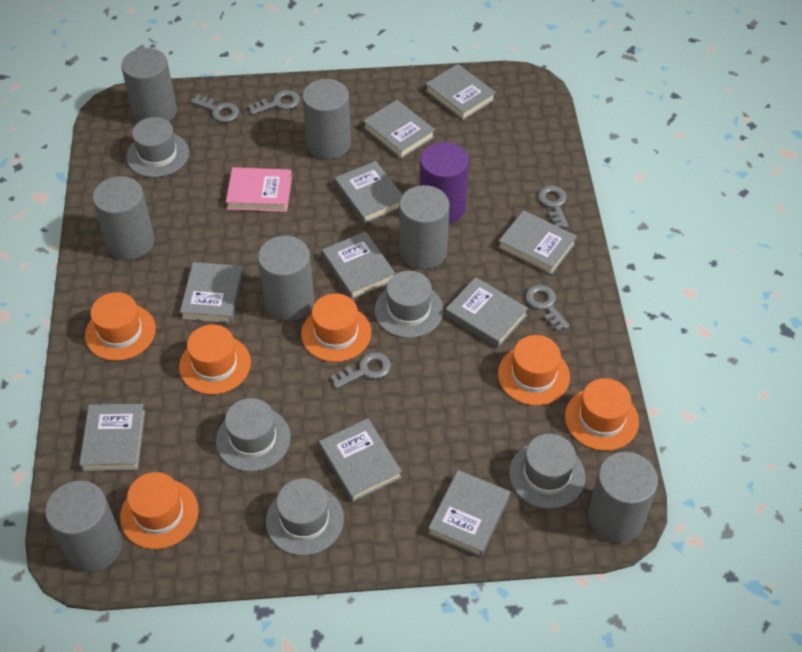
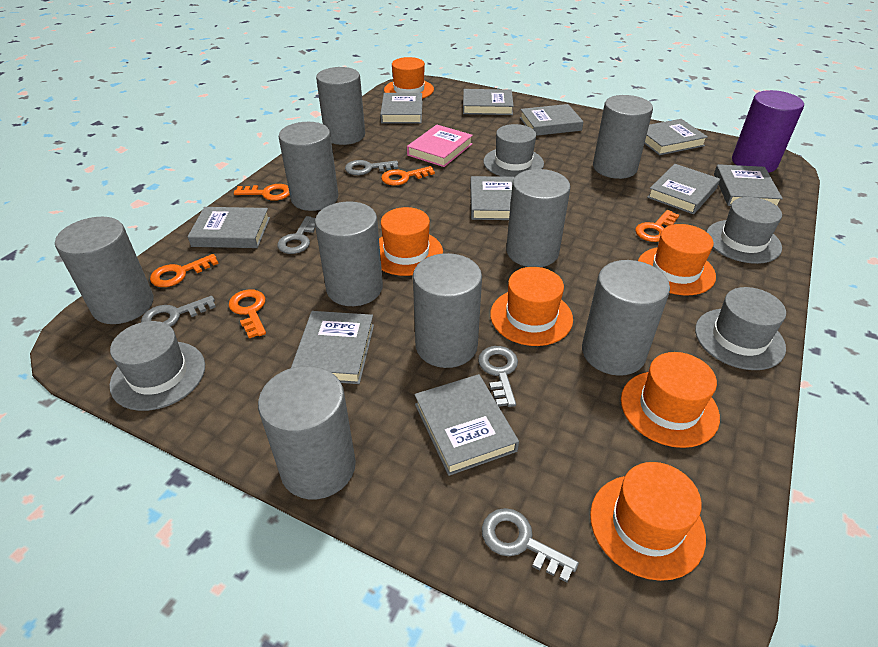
grey cylinder: [45,481,122,572] [93,176,155,260] [121,48,177,122] [258,236,314,321] [302,79,351,159] [399,185,450,269] [588,452,658,543] = 7 -> [55,217,153,324] [258,366,356,499] [279,122,338,211] [315,202,383,306] [316,67,365,145] [413,253,482,368] [506,169,570,267] [582,260,670,376] [593,95,653,179] = 9
grey hat: [126,117,189,178] [216,398,291,472] [266,478,344,556] [374,271,443,338] [509,434,585,509] = 5 -> [110,321,205,411] [483,124,544,177] [695,287,786,370] [707,197,782,264] = 4
orange key: none = 0 -> [150,254,219,287] [229,289,266,338] [234,184,290,201] [381,166,435,185] [635,210,679,242] = 5

